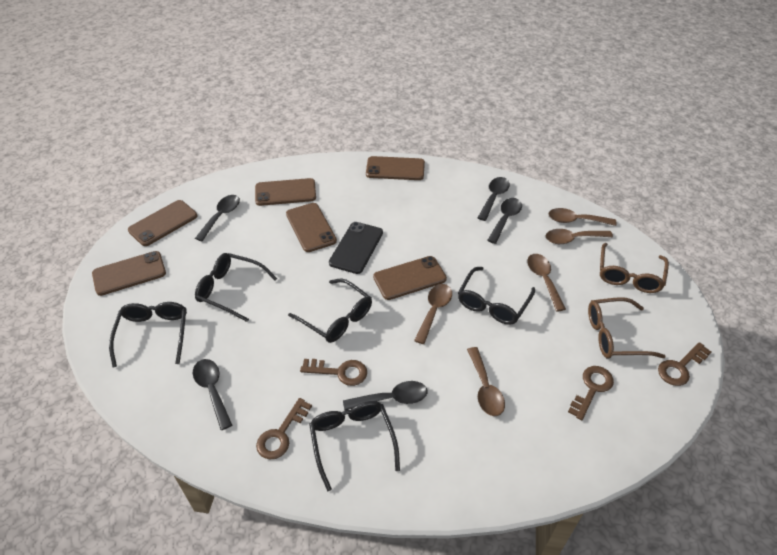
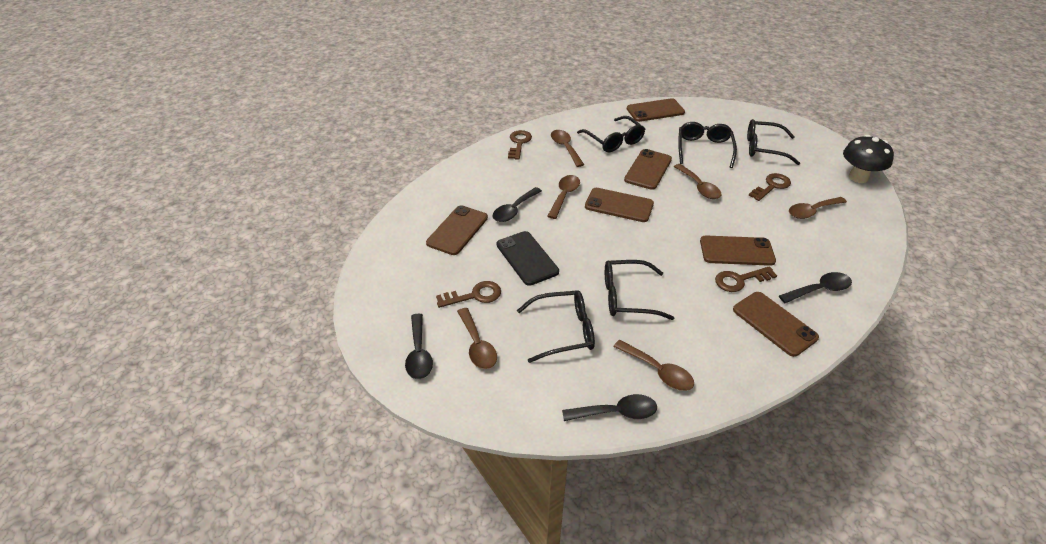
black mushroom: none = 0 -> [843,135,894,183] = 1
black spoon: [193,359,232,430] [195,195,240,241] [343,381,427,410] [478,177,510,221] [487,198,522,244] = 5 -> [405,314,433,379] [492,187,542,222] [562,394,657,421] [779,272,852,303] = 4
brown glasses: [588,297,666,359] [600,243,669,293] = 2 -> none = 0
brown spoon: [414,284,452,344] [467,347,505,416] [527,254,566,312] [546,229,613,244] [549,208,616,226] = 5 -> [457,308,497,369] [547,175,580,219] [551,130,584,167] [613,340,694,391] [674,164,721,199] [789,197,847,219] = 6

